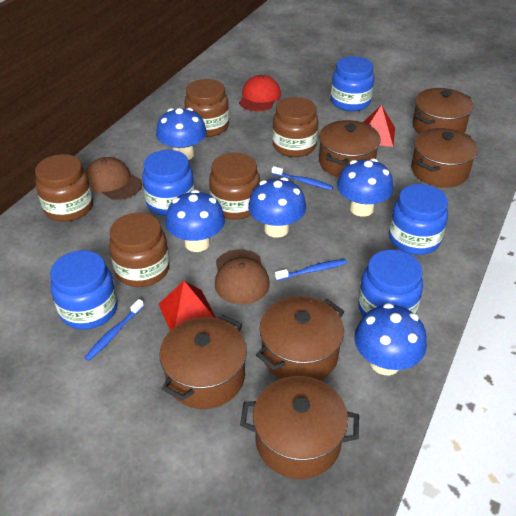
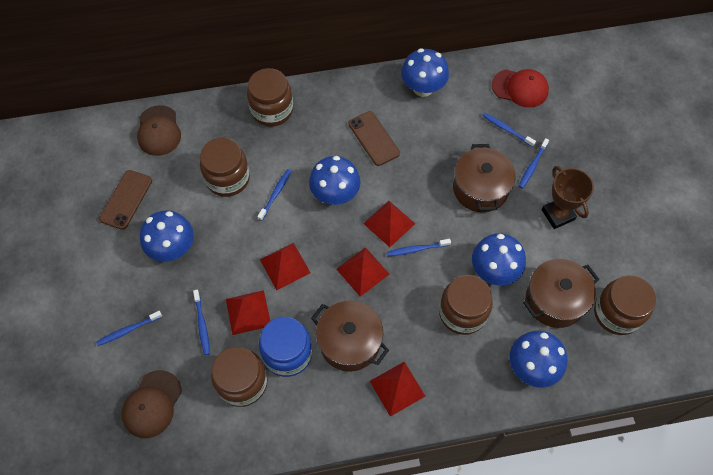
blue jar: [50,250,118,330] [142,150,195,216] [331,56,374,111] [358,250,423,316] [389,184,448,255] = 5 -> [259,317,312,377] = 1
blue toothbrush: [84,299,144,361] [272,166,334,190] [275,259,347,281] = 3 -> [96,311,162,346] [193,290,210,355] [257,169,291,221] [387,239,451,257] [482,113,536,147] [519,138,549,189] = 6
brown phone: none = 0 -> [99,170,152,230] [348,111,400,166] = 2
brown pot: [159,315,247,409] [240,376,359,479] [256,296,344,380] [319,120,381,177] [411,128,478,188] [413,88,474,134] = 6 -> [311,301,389,372] [453,144,516,213] [523,259,599,328] = 3
brown trophy: none = 0 -> [541,166,594,229] = 1
red pyramid: [158,281,216,331] [363,105,395,147] = 2 -> [226,290,270,335] [260,243,310,290] [336,247,389,297] [363,201,415,247] [370,362,425,417] = 5

